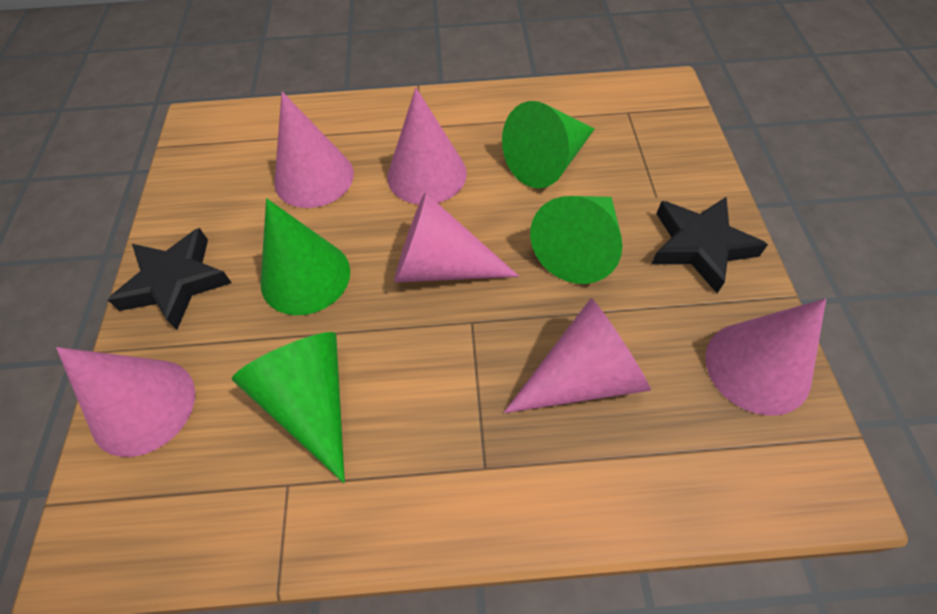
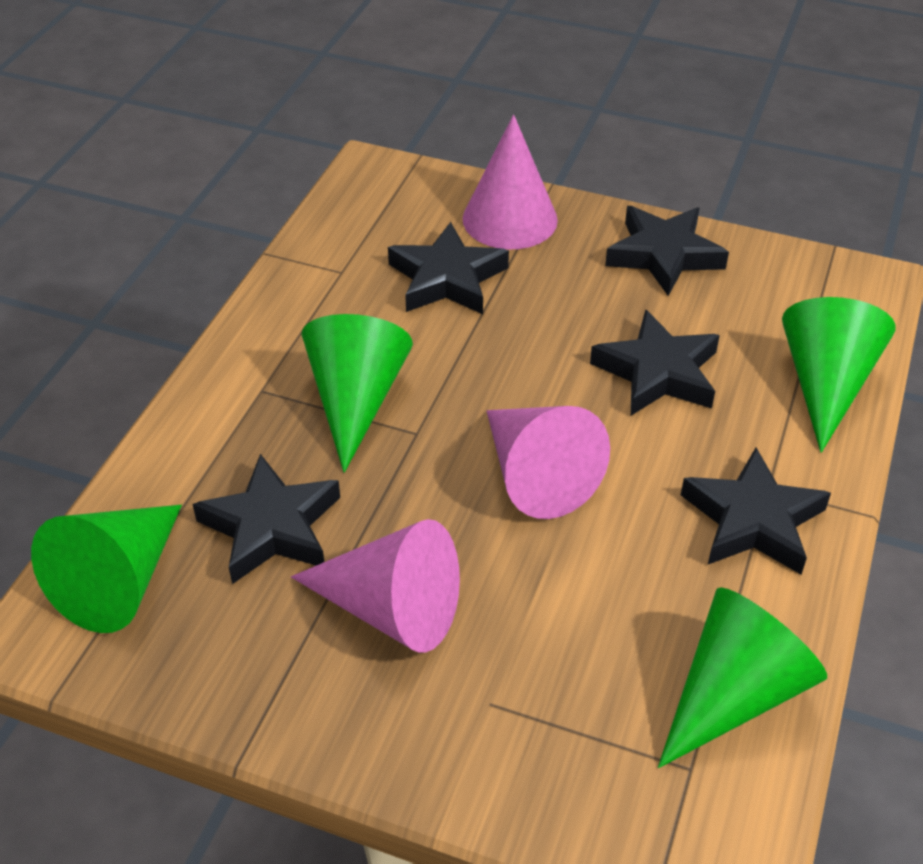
black star: [108,228,232,330] [651,196,768,293] = 2 -> [192,454,340,584] [388,222,509,314] [590,309,720,416] [605,206,729,296] [681,448,831,575] = 5
pink cone: [56,347,195,457] [274,92,354,208] [387,88,467,204] [394,192,519,283] [503,298,651,413] [705,298,826,416] = 6 -> [291,519,460,653] [463,115,558,250] [486,406,610,519] = 3

